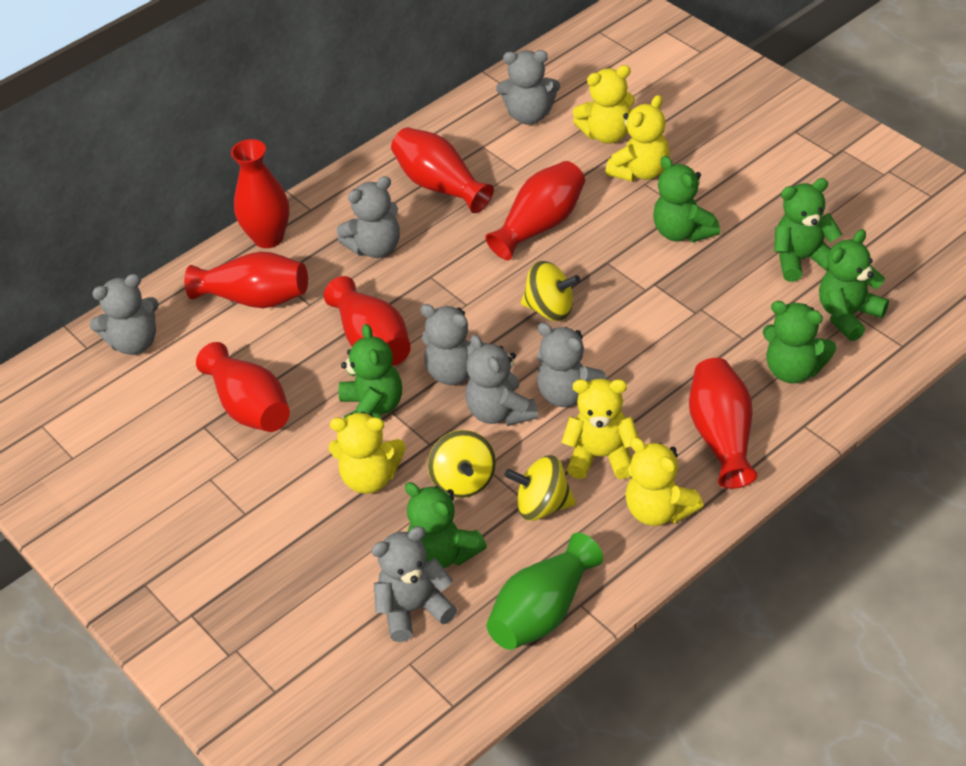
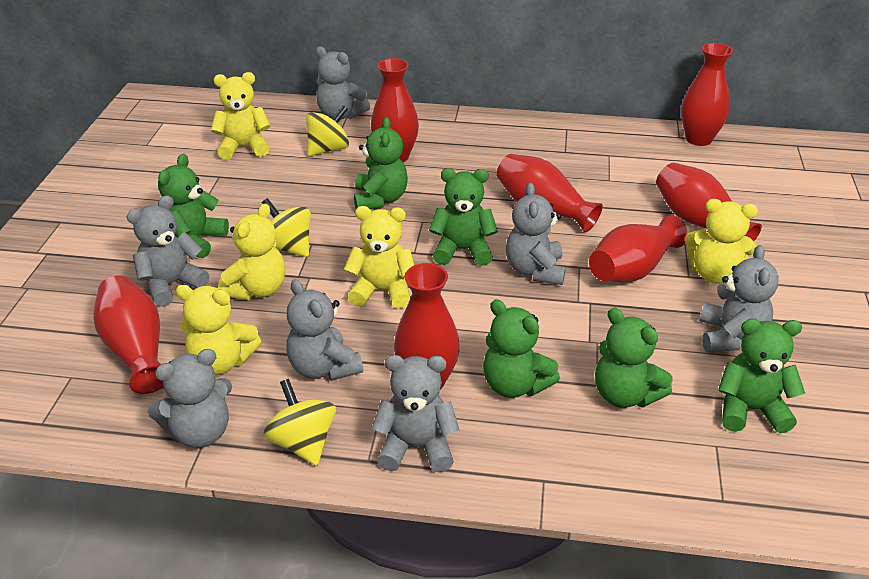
green vase: [486,533,603,650] = 1 -> none = 0

